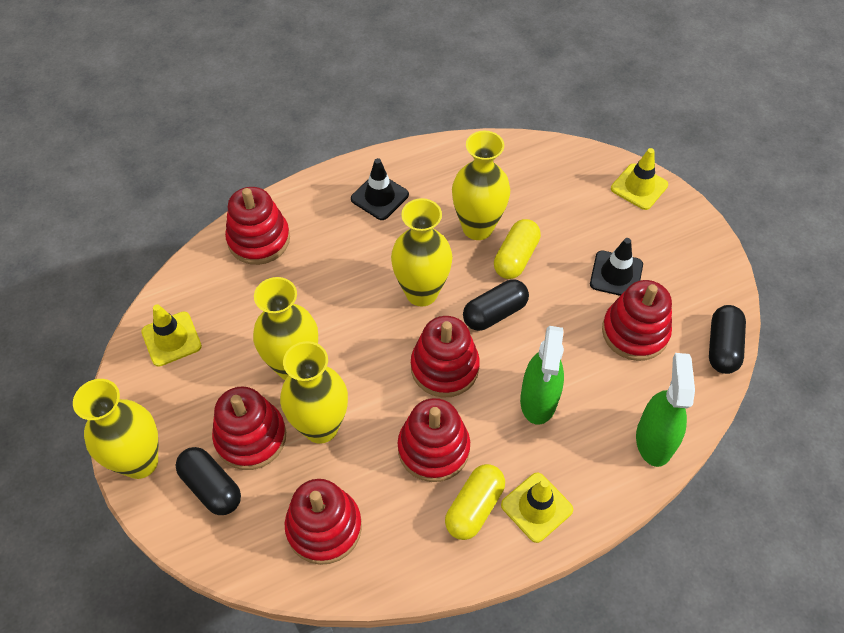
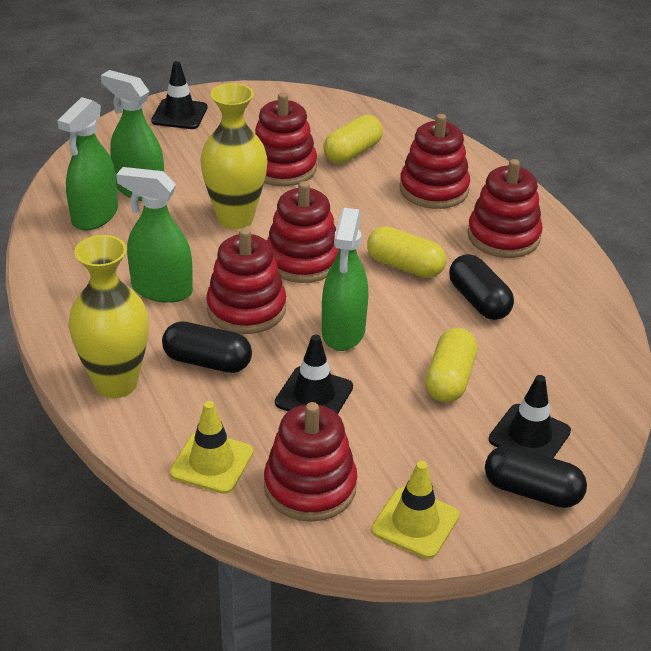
black traffic cone: [351,158,409,220] [590,238,643,296] = 2 -> [151,61,208,129] [275,335,353,414] [489,375,571,458] = 3
green spray bottle: [520,326,564,425] [636,353,695,467] = 2 -> [57,97,118,230] [101,70,164,201] [116,167,193,303] [322,208,368,351] = 4
yellow capsule: [445,464,505,540] [494,219,541,279] = 2 -> [323,115,383,164] [367,226,446,278] [425,328,477,403] = 3
yellow traffic cone: [141,304,202,366] [501,473,573,543] [611,148,668,210] = 3 -> [170,401,253,494] [371,461,459,559] = 2
yellow vase: [73,379,158,479] [253,277,318,380] [280,341,348,444] [391,198,452,306] [452,131,510,240] = 5 -> [69,235,149,398] [201,83,267,229] = 2

